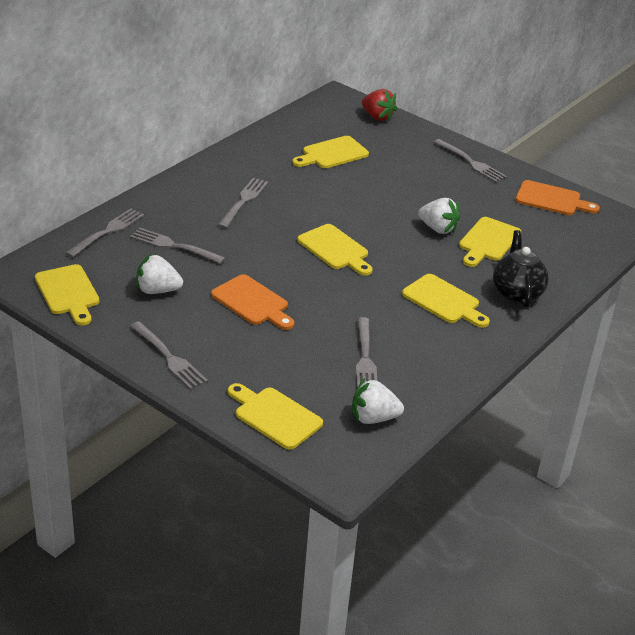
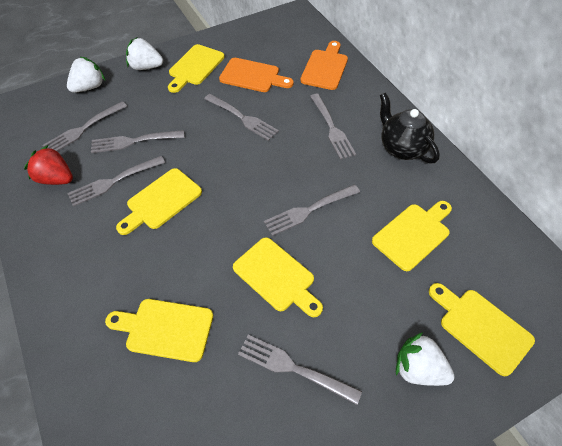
grey fork: [65,208,144,258] [130,227,226,264] [130,321,208,390] [217,178,268,229] [356,317,377,388] [433,139,507,182] = 6 -> [43,101,127,151] [67,156,165,207] [91,130,184,153] [204,94,279,141] [238,335,362,405] [264,184,360,236] [310,94,356,160] = 7

